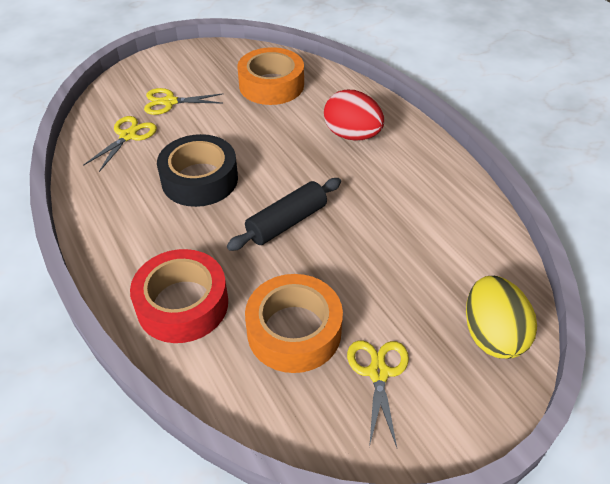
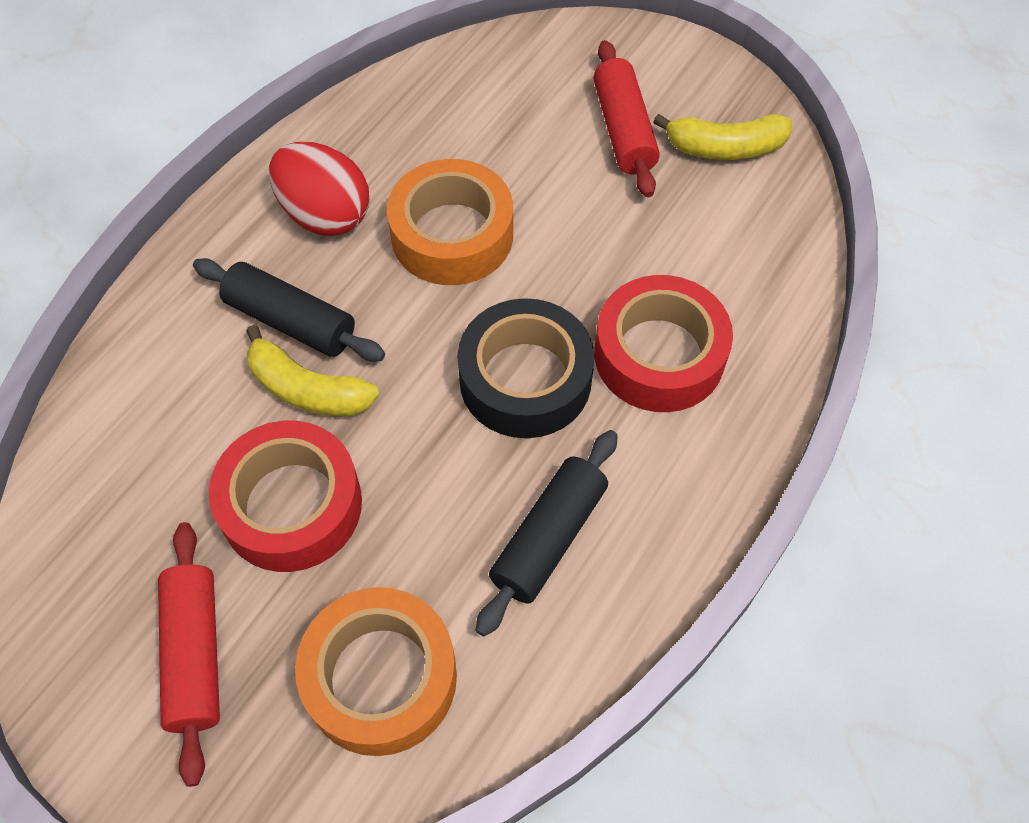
black rolling pin: [227,178,341,251] = 1 -> [193,258,385,361] [476,430,618,637] = 2
red rolling pin: none = 0 -> [158,522,220,787] [593,40,660,197] = 2
red tape: [130,249,228,343] = 1 -> [209,421,362,572] [595,275,733,412] = 2
yellow banana: none = 0 -> [246,325,379,416] [653,114,792,160] = 2
yellow egg: [466,276,537,359] = 1 -> none = 0
yellow scissors: [83,116,157,172] [144,88,223,115] [347,340,409,447] = 3 -> none = 0

